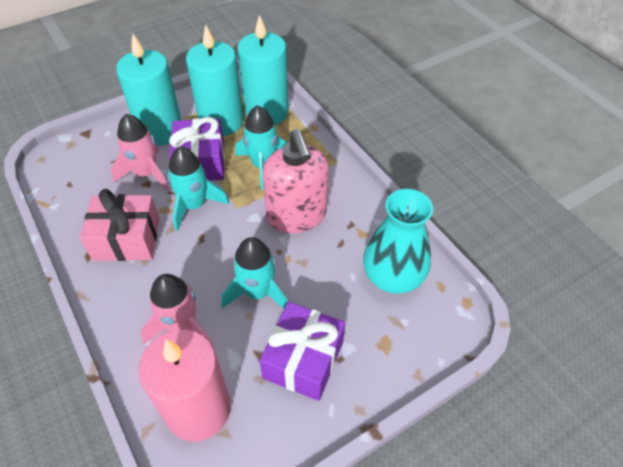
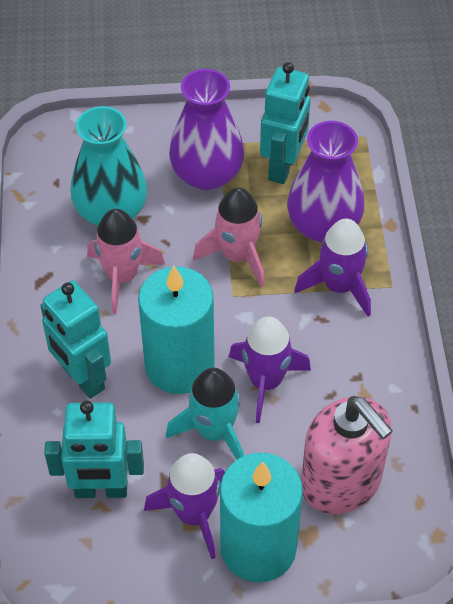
pink candle: [138,330,231,442] = 1 -> none = 0
pink gift: [80,189,160,261] = 1 -> none = 0
purple gift: [169,117,225,181] [260,302,345,401] = 2 -> none = 0
purple rocket: none = 0 -> [144,453,225,559] [229,316,311,423] [294,218,371,317] = 3
purple vase: none = 0 -> [169,69,244,190] [287,121,364,243] = 2
turquoise candle: [116,34,181,146] [186,24,244,136] [237,15,289,125] = 3 -> [138,266,215,394] [220,453,303,582] = 2
turquoise robot: none = 0 -> [40,280,111,399] [44,401,144,498] [260,62,311,184] = 3
turquoise rocket: [168,147,229,230] [221,237,288,309] [235,105,287,190] = 3 -> [166,368,244,460] = 1

